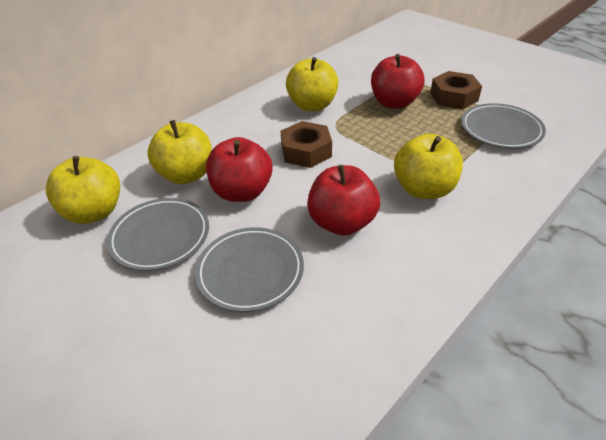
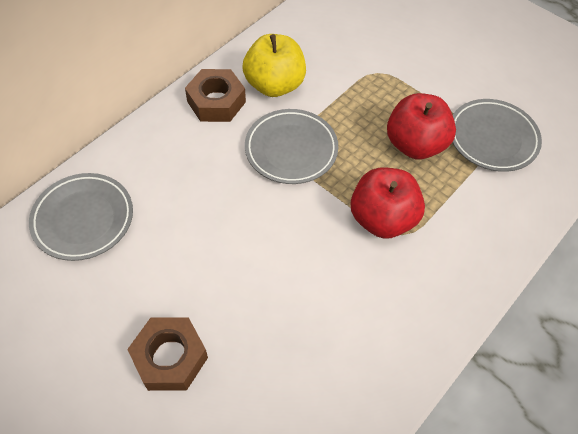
red apple: [206,137,272,202] [307,165,380,236] [371,54,425,109] = 3 -> [350,168,425,239] [387,93,456,159] = 2
yellow apple: [46,156,120,224] [147,120,212,184] [286,57,338,111] [394,134,463,199] = 4 -> [242,34,306,97] = 1

